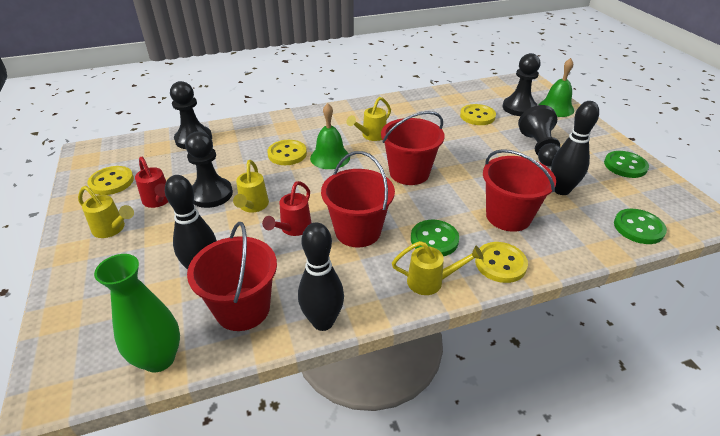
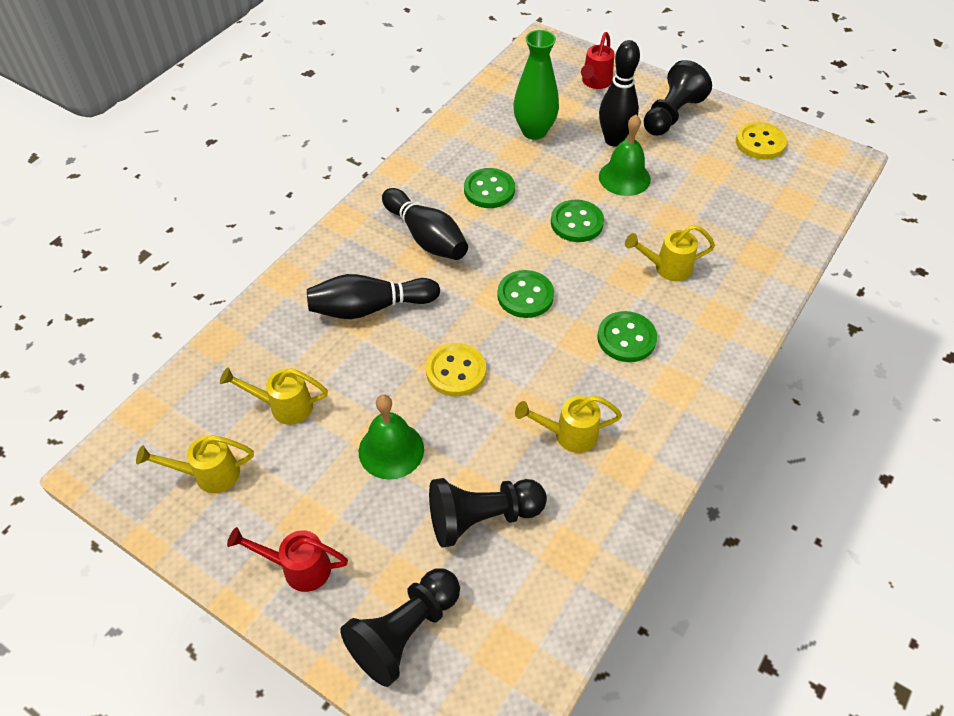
black pawn: [170,81,212,149] [185,131,233,208] [503,53,540,116] [518,105,560,167] = 4 -> [340,568,460,687] [429,478,547,547] [644,60,712,136] = 3
green button: [411,220,459,256] [604,151,649,178] [614,209,667,244] = 3 -> [464,168,515,208] [497,270,554,318] [551,200,604,242] [597,311,657,362] = 4
red bucket: [187,222,277,331] [321,151,395,247] [381,111,445,185] [483,149,556,232] = 4 -> none = 0
yellow button: [87,166,134,195] [267,140,307,165] [460,104,496,125] [475,242,528,283] = 4 -> [426,343,486,396] [736,122,787,159] = 2

